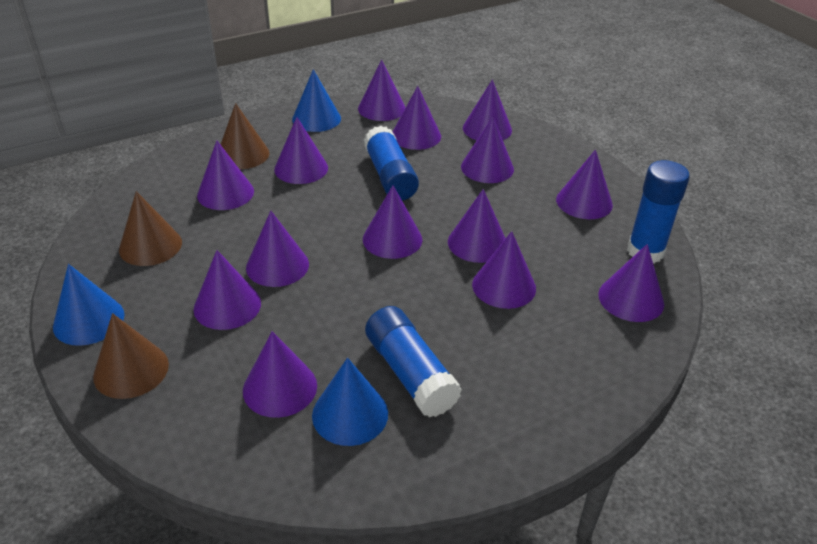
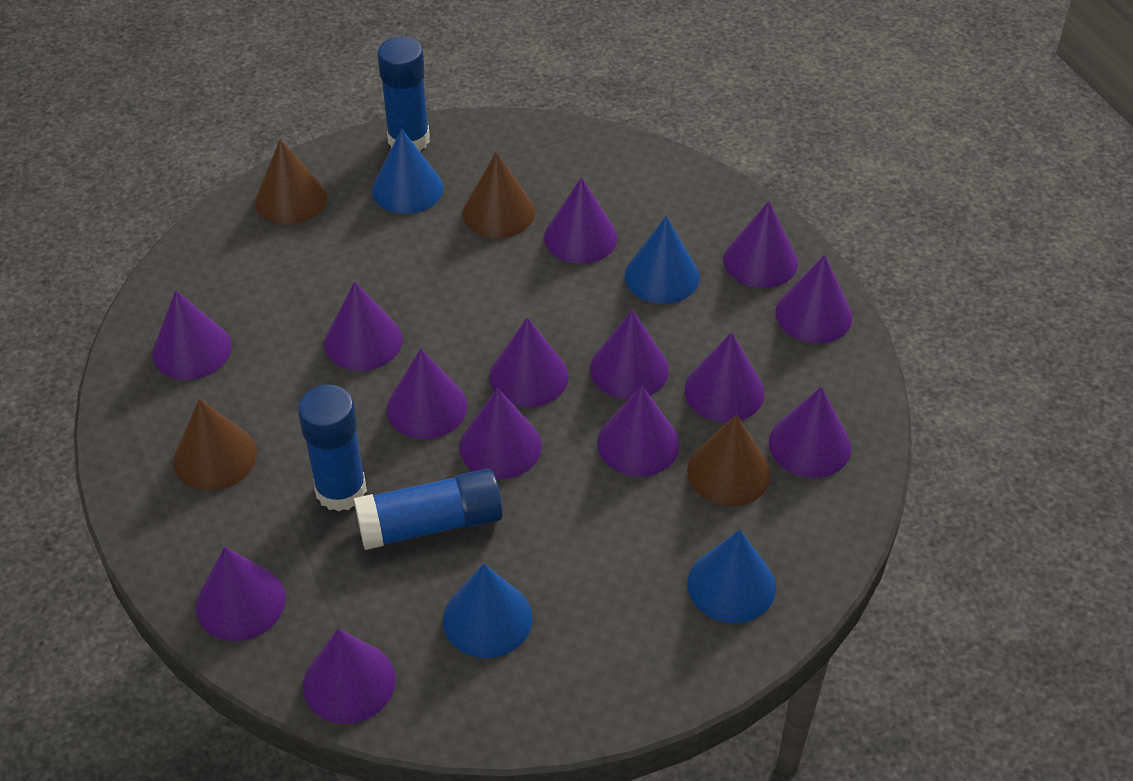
blue cone: [53,264,124,346] [292,69,341,132] [312,358,388,446] = 3 -> [372,129,444,214] [443,564,532,658] [625,216,700,304] [688,529,776,623] = 4
brown cone: [93,313,169,399] [119,191,182,266] [220,103,269,169] = 3 -> [174,399,257,491] [255,139,327,225] [463,152,535,238] [687,414,771,507] = 4

